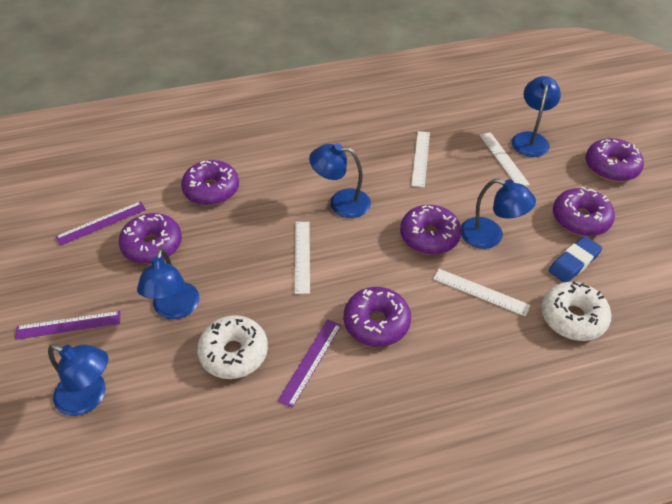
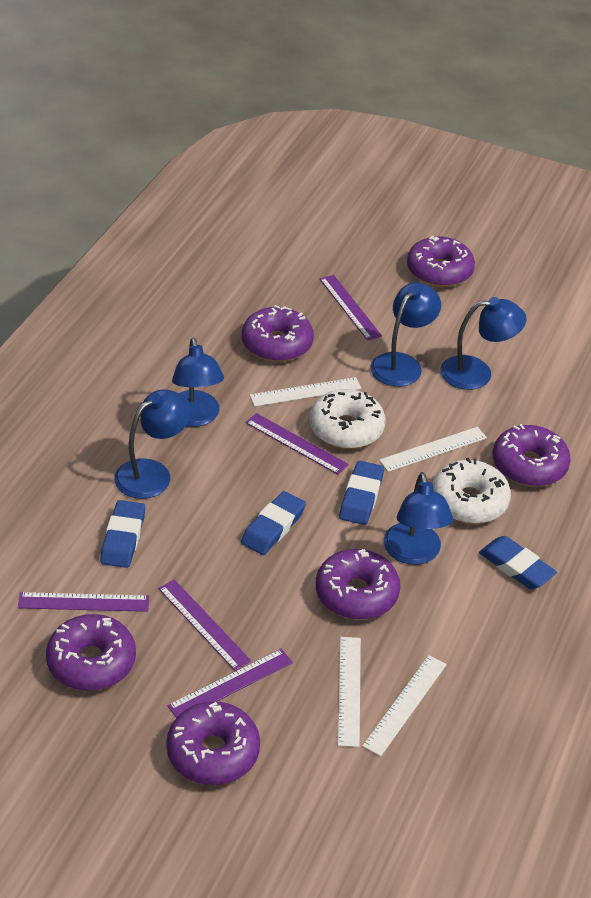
blue eraser: [549,236,603,282] = 1 -> [100,500,145,568] [241,491,306,555] [339,461,384,525] [479,536,557,589] = 4
purple ruler: [15,311,120,340] [55,201,146,246] [278,319,342,408] = 3 -> [18,592,149,612] [158,579,251,671] [168,649,293,718] [245,413,349,475] [320,275,382,341] = 5

